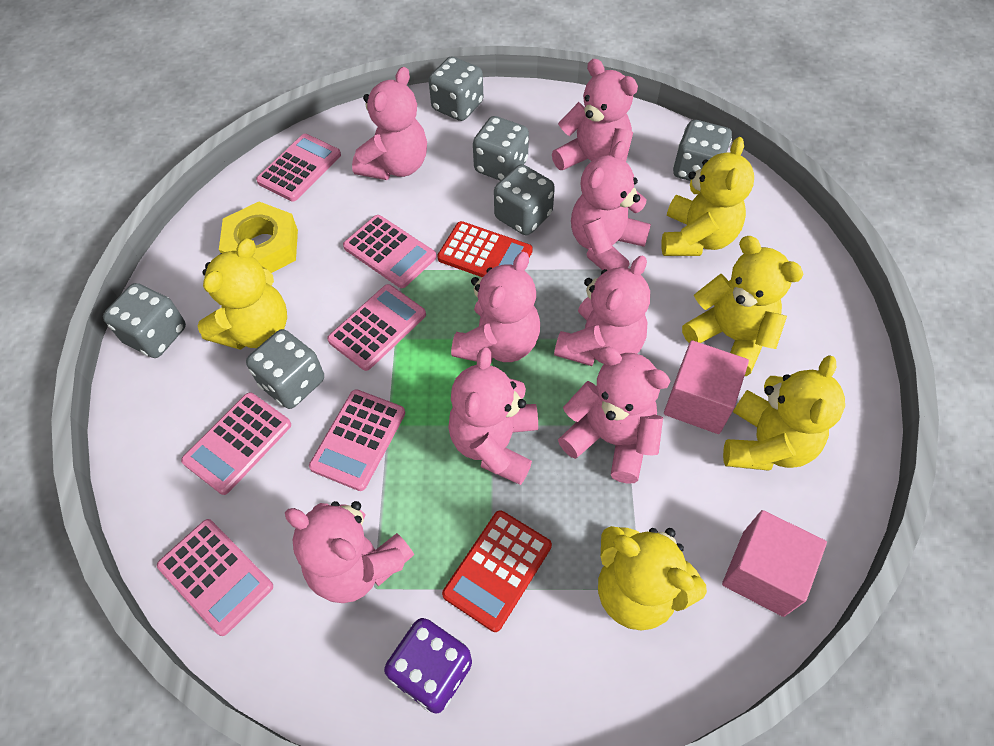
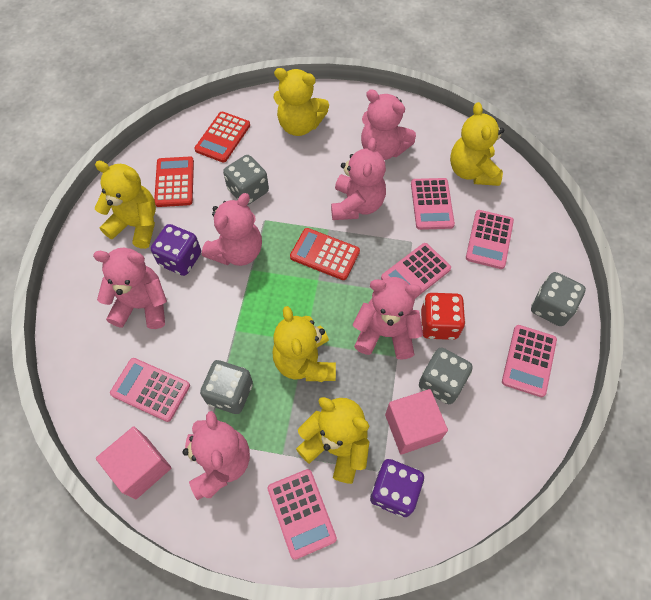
grey dice: [103,283,186,358] [246,329,324,409] [429,56,483,121] [473,116,529,181] [494,164,555,235] [673,120,732,181] = 6 -> [200,360,253,414] [223,155,269,205] [419,348,473,404] [531,272,586,326] = 4
pink teddy bear: [285,501,414,603] [352,67,427,180] [448,347,538,485] [451,251,540,362] [552,59,638,170] [554,256,650,366] [558,347,670,484] [571,141,651,270] = 8 -> [93,248,167,329] [183,411,250,500] [202,193,262,266] [331,138,386,220] [353,277,423,360] [361,89,416,160] = 6
purple dice: [384,618,472,714] = 1 -> [151,224,201,276] [370,459,424,517] = 2
red calculator: [437,221,533,277] [442,510,552,632] = 2 -> [154,156,194,207] [194,112,250,163] [290,228,360,280] = 3
red dice: none = 0 -> [421,293,465,340] = 1
yellow nut: [219,202,298,273] = 1 -> none = 0

